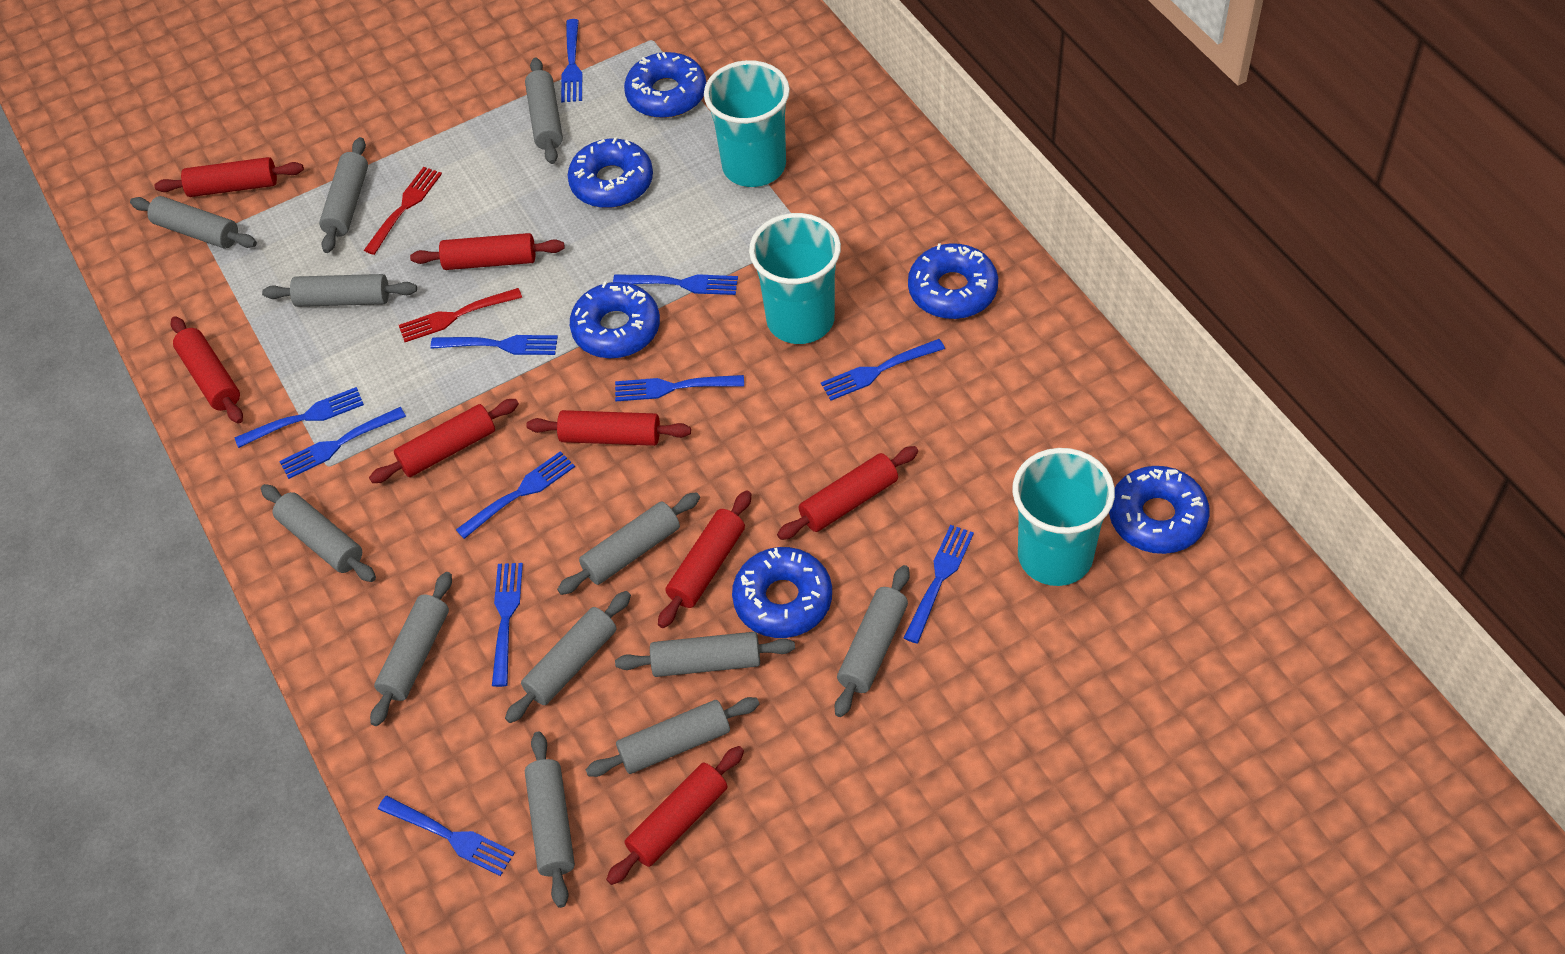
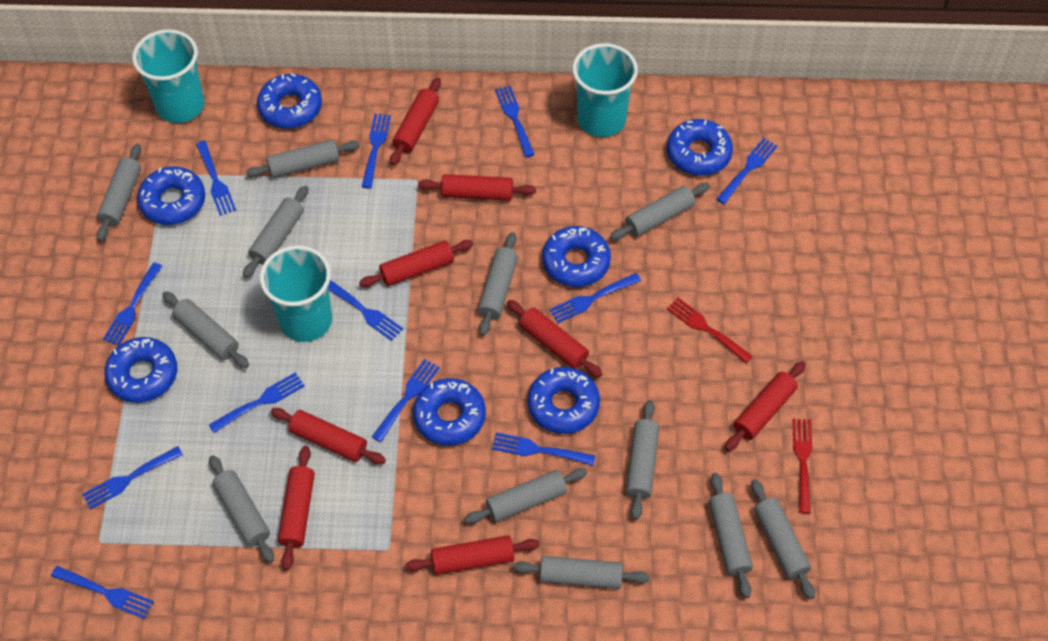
blue donut: [568,137,653,208] [570,281,660,358] [624,52,706,118] [732,547,832,638] [908,243,998,319] [1109,466,1210,554] = 6 -> [104,337,177,403] [137,167,205,225] [257,73,322,129] [413,378,486,446] [528,367,600,434] [542,226,611,287] [667,119,733,176] = 7
blue fork: [235,387,364,448] [279,407,406,479] [378,796,515,876] [430,335,558,355] [456,451,575,539] [492,563,523,687] [561,19,583,103] [613,274,738,295] [615,375,744,401] [821,339,945,400] [904,525,974,643] = 11 -> [51,566,154,619] [82,446,183,509] [103,262,162,346] [196,141,236,216] [209,372,305,433] [328,280,403,341] [362,114,391,189] [372,359,440,442] [492,432,595,466] [495,86,535,157] [549,273,641,323] [716,138,777,204] = 12

